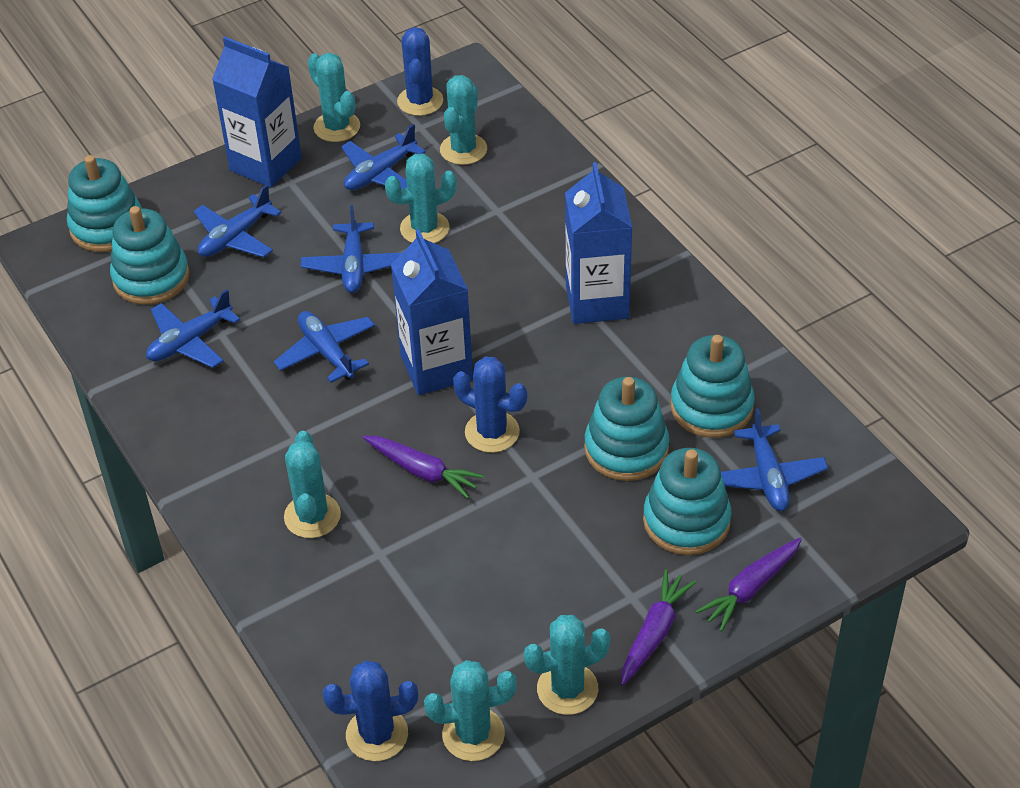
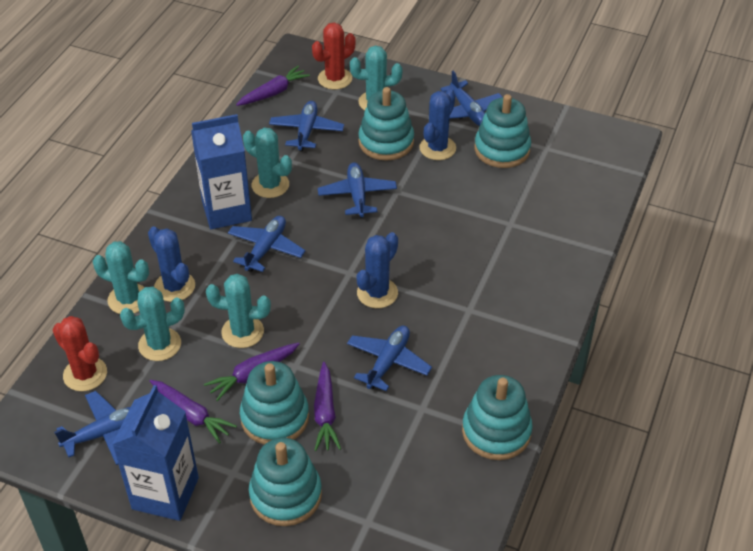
blue carton: [212,37,302,188] [391,229,473,395] [565,162,632,324] = 3 -> [112,385,199,521] [191,114,252,229] = 2
purple carrot: [363,436,484,499] [621,569,696,685] [696,538,802,632] = 3 -> [150,380,237,444] [204,342,300,401] [236,66,310,106] [314,362,341,451] = 4
red cactus: none = 0 -> [53,316,107,391] [312,22,355,90] = 2
turquoise cactus: [284,431,341,538] [308,53,360,142] [385,154,457,243] [424,660,517,761] [440,75,487,165] [524,615,610,715] = 6 -> [93,241,149,314] [120,287,185,361] [206,274,271,348] [243,127,292,198] [350,45,402,111] = 5

